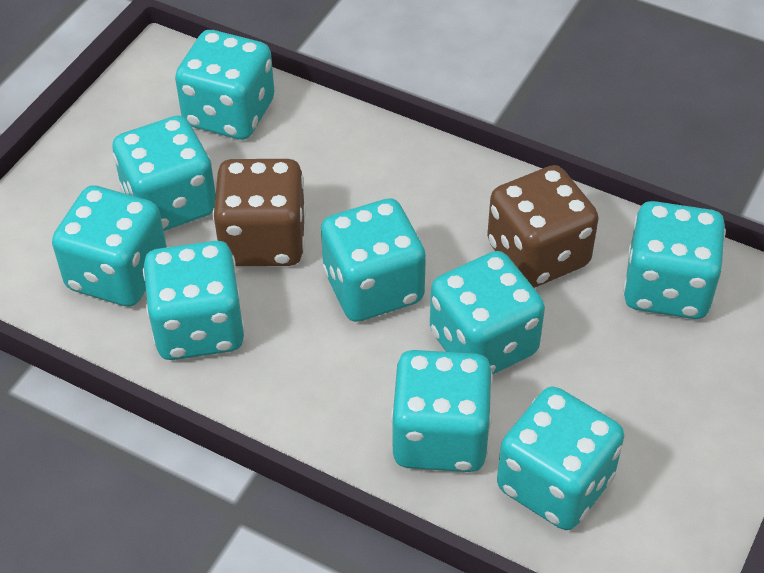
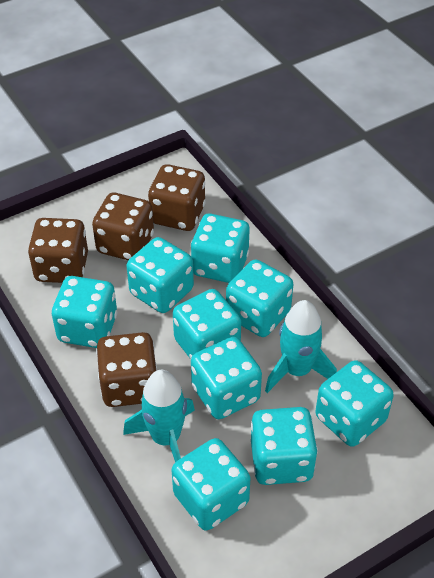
brown dice: [213,159,306,266] [487,165,599,288] = 2 -> [28,218,88,283] [92,193,154,260] [96,332,157,407] [148,164,206,231] = 4
turquoise rocket: none = 0 -> [123,370,195,462] [265,300,337,393] = 2

